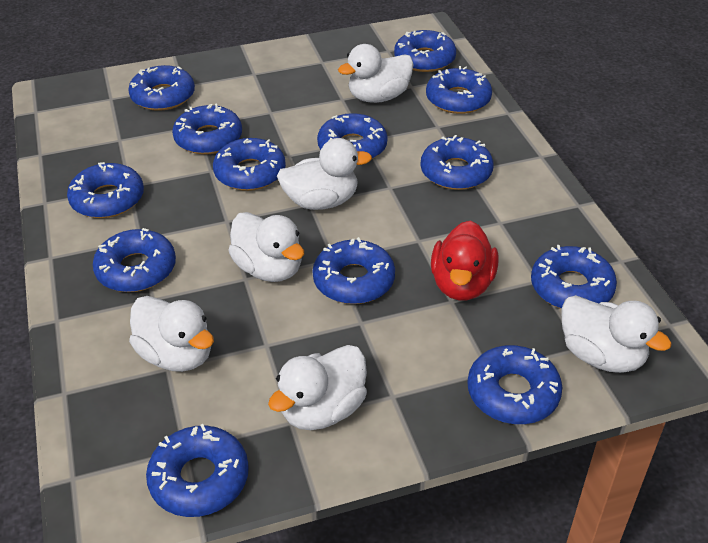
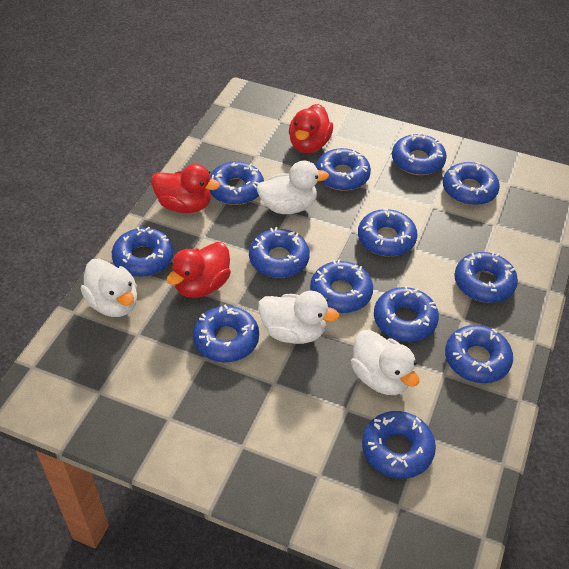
red duck: [431,221,498,301] = 1 -> [151,164,220,213] [166,242,231,298] [289,104,333,153] = 3
white duck: [129,296,214,372] [228,212,304,282] [268,345,367,430] [277,138,372,210] [338,44,414,103] [561,295,672,373] = 6 -> [81,258,137,317] [256,161,329,214] [258,291,339,344] [351,330,419,395] = 4

